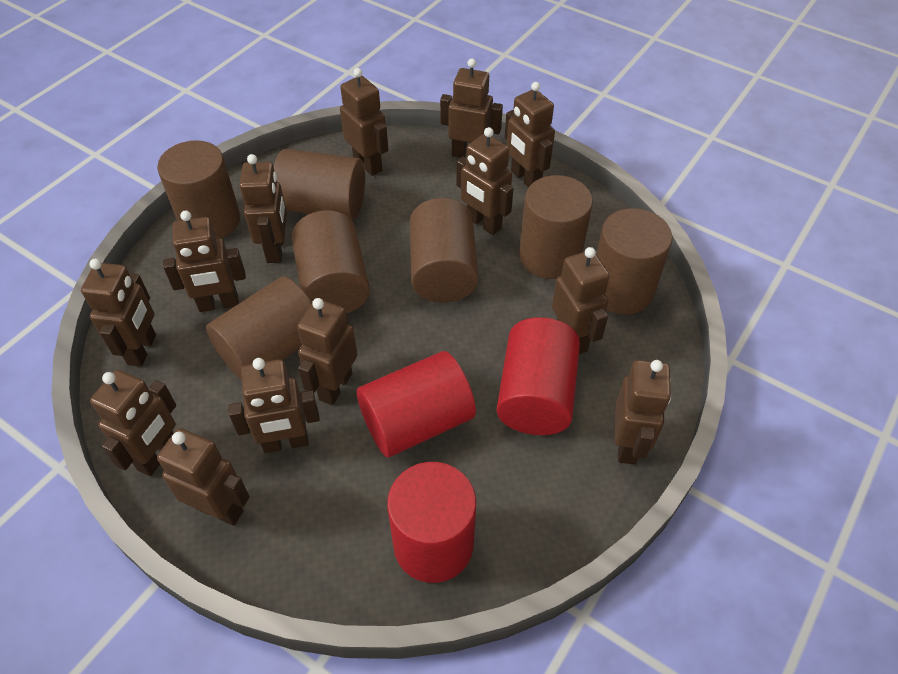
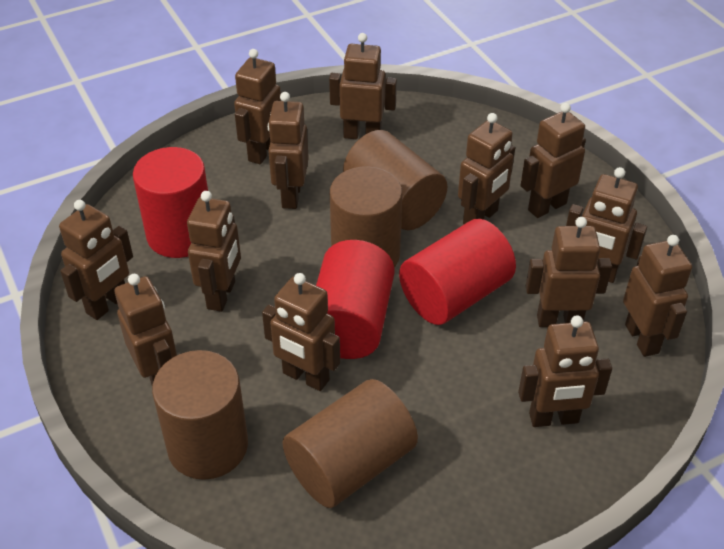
brown cylinder: [157,140,240,238] [206,276,312,380] [274,149,365,220] [292,210,370,313] [410,198,478,303] [519,175,593,279] [596,208,673,314] = 7 -> [152,350,248,480] [283,379,418,508] [330,167,402,268] [343,130,447,230] = 4

